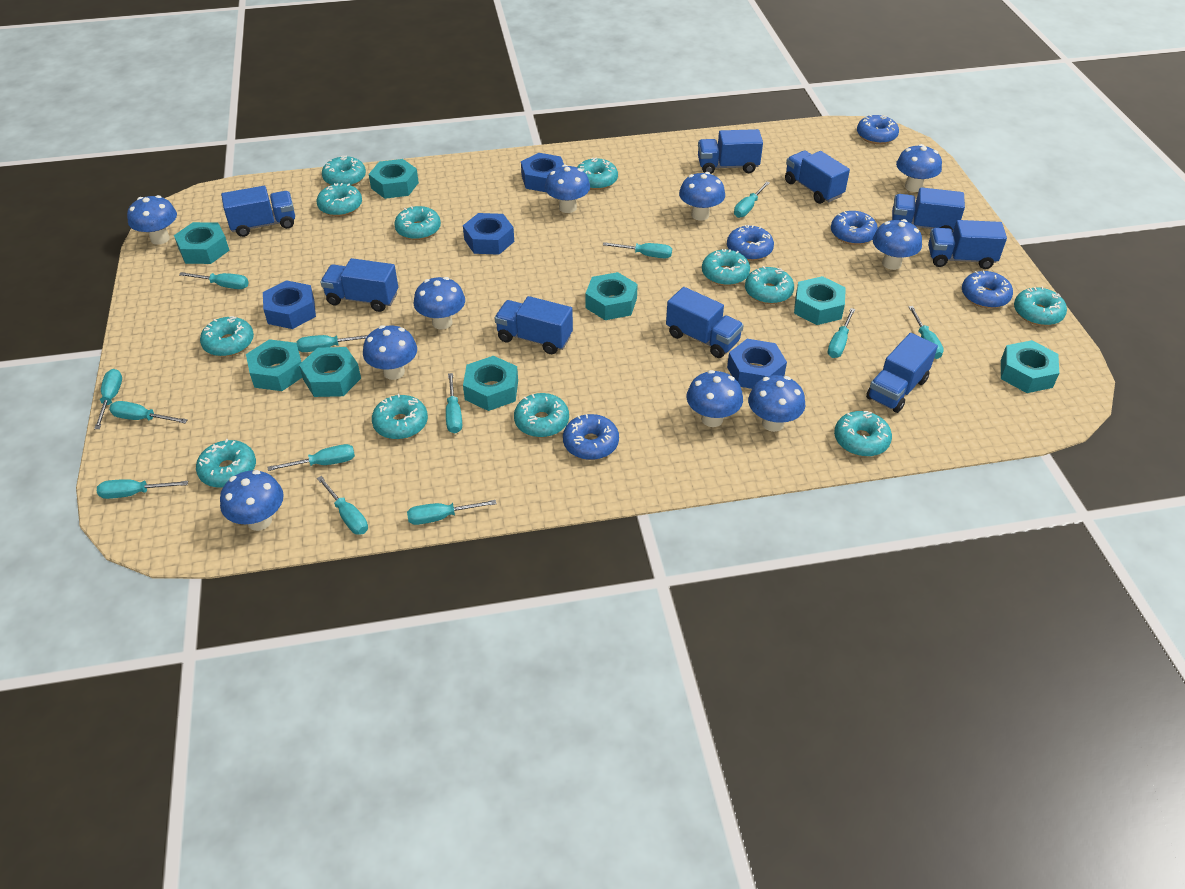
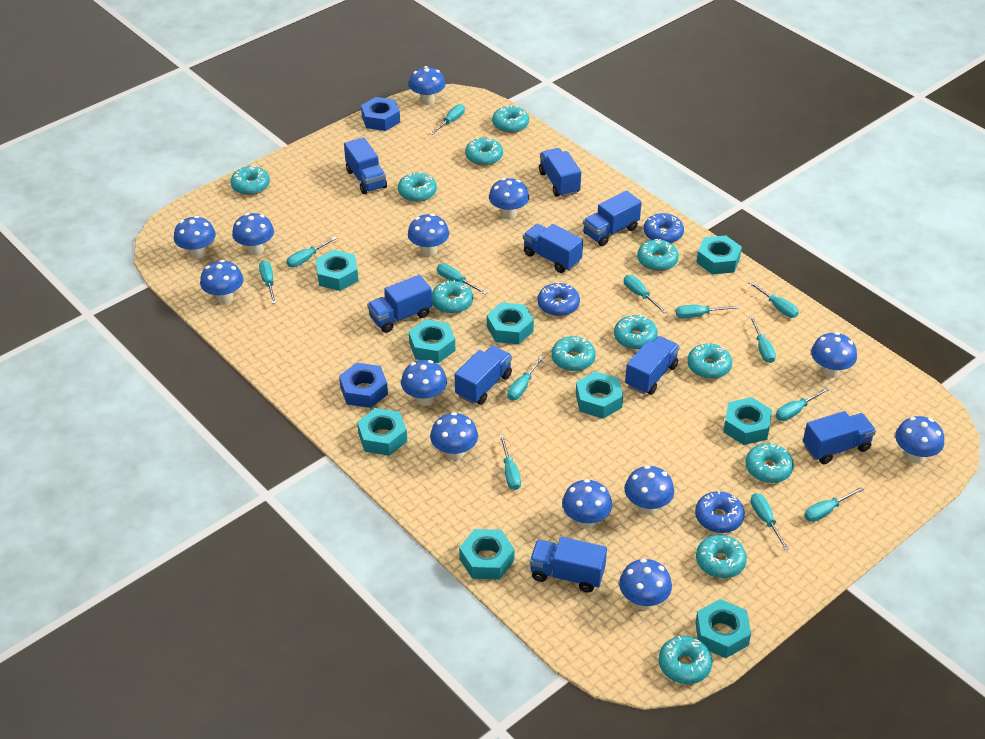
blue donut: [563,414,619,460] [727,225,774,261] [831,211,878,245] [857,115,899,144] [962,270,1013,308] = 5 -> [538,283,580,316] [644,213,684,243] [695,491,745,533] = 3
blue mushroom: [127,195,177,245] [220,470,284,531] [363,325,417,380] [414,277,465,329] [545,164,590,213] [679,172,725,221] [687,370,743,427] [748,375,805,432] [873,219,922,270] [896,144,942,192] = 10 -> [174,216,216,259] [200,260,243,304] [232,213,274,255] [401,360,447,406] [408,214,449,256] [409,66,446,105] [430,412,478,460] [489,178,529,219] [562,479,612,529] [619,559,672,610] [625,465,674,515] [811,332,857,378] [895,416,944,464] = 13
blue nut: [263,280,316,329] [463,213,514,255] [521,153,564,192] [727,339,787,389] = 4 -> [339,363,388,408] [361,97,400,131] = 2
turquoise nut: [174,222,230,264] [246,339,303,391] [299,347,361,397] [369,159,419,199] [463,356,518,411] [585,272,638,320] [794,276,846,325] [1001,340,1059,393] = 8 -> [316,250,358,291] [357,408,407,456] [409,319,455,363] [459,529,515,579] [487,302,534,344] [576,371,623,419] [695,599,751,658] [696,235,742,275] [723,397,772,445] = 9

